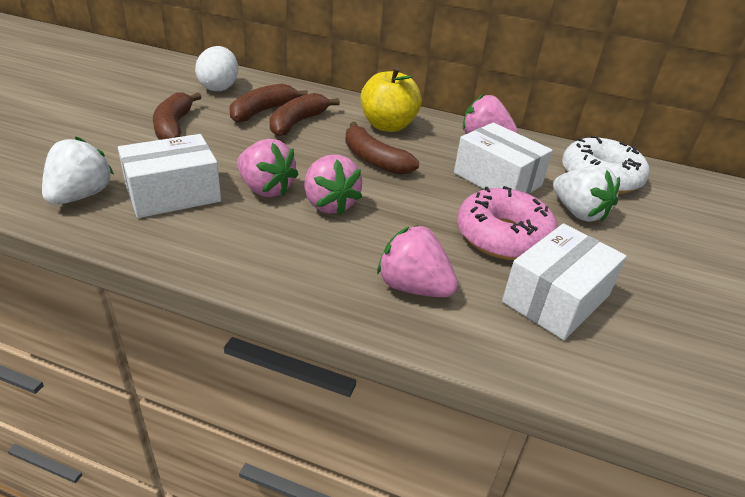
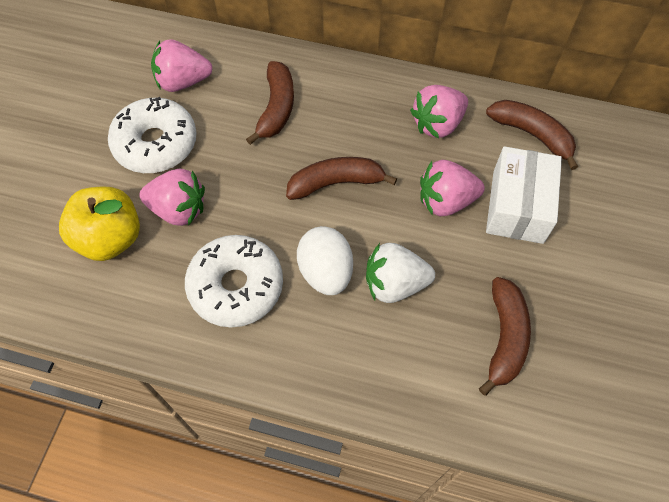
pink donut: [457,186,558,260] = 1 -> none = 0
white box: [118,134,221,218] [454,123,553,194] [502,223,627,340] = 3 -> [486,146,562,244] = 1
white donut: [562,136,649,194] = 1 -> [108,97,197,173] [185,235,283,327] = 2
white strawberry: [42,136,114,205] [553,165,620,222] = 2 -> [366,243,435,303] = 1

